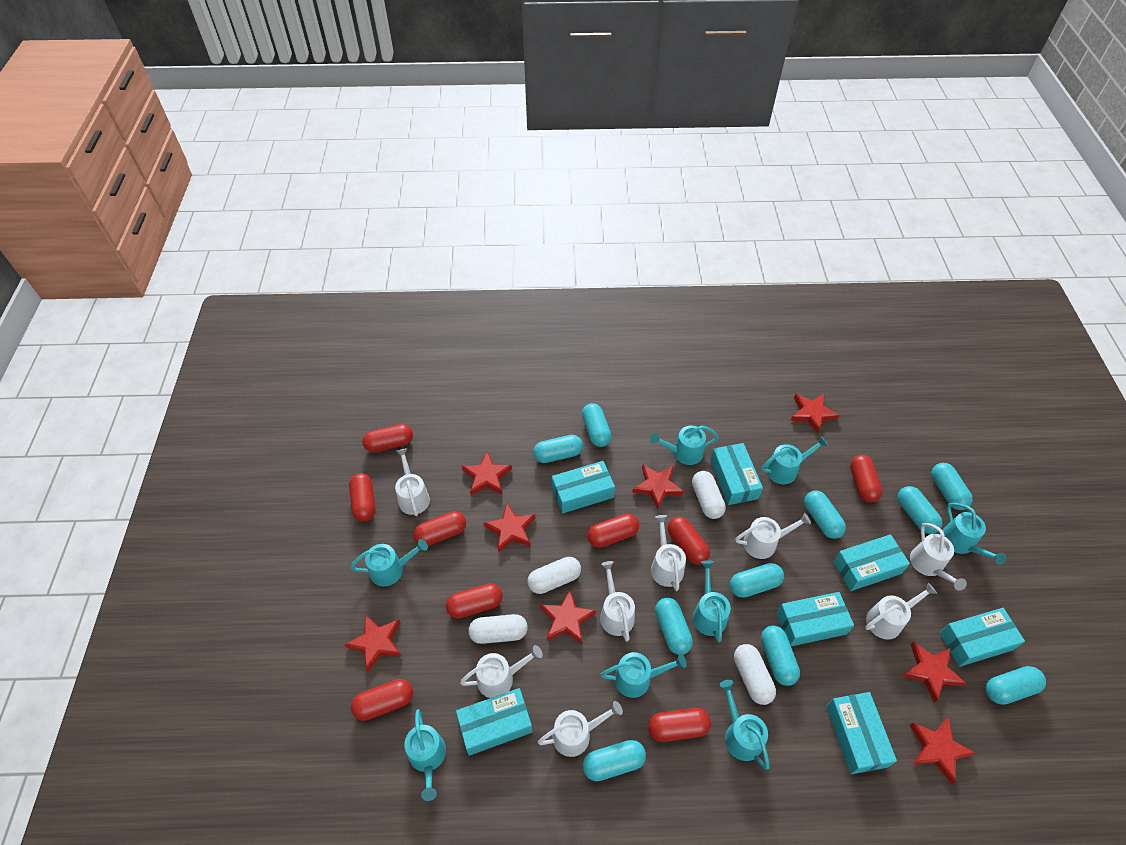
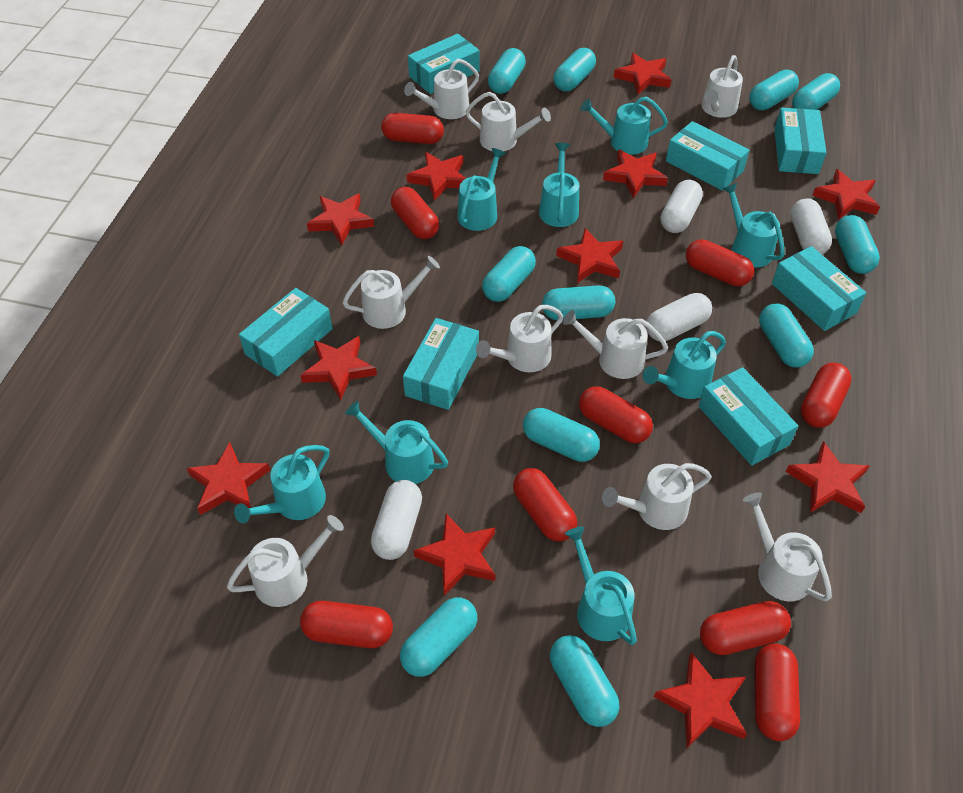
red star: [344,614,402,672] [462,451,512,495] [484,503,535,552] [540,590,596,644] [632,464,684,510] [790,394,840,434] [902,642,966,702] [909,717,975,784] = 8 -> [187,442,270,515] [300,336,377,400] [307,194,374,245] [407,152,466,201] [413,514,495,596] [556,228,623,283] [603,149,668,198] [614,53,671,94] [654,652,747,748] [786,441,870,513] [812,169,880,219] = 11
turquoise capsule: [533,435,583,463] [582,403,612,447] [583,740,646,781] [655,598,693,655] [730,563,784,598] [761,626,800,686] [804,490,846,539] [898,486,942,534] [931,463,973,510] [986,666,1046,705] = 10 -> [400,597,477,677] [482,246,536,302] [488,48,526,94] [523,408,600,462] [542,285,615,320] [550,635,619,727] [553,48,596,91] [749,70,799,110] [759,304,814,368] [792,73,840,110] [835,215,880,274] = 11
white watering can: [395,448,430,516] [460,645,543,698] [538,701,623,757] [600,561,635,641] [651,515,686,591] [735,513,811,559] [865,583,937,640] [910,523,967,591] = 8 -> [227,515,344,607] [342,256,440,329] [404,59,479,119] [465,92,551,151] [476,305,563,372] [562,310,668,379] [602,463,712,530] [702,55,743,118] [743,492,832,601] = 9

